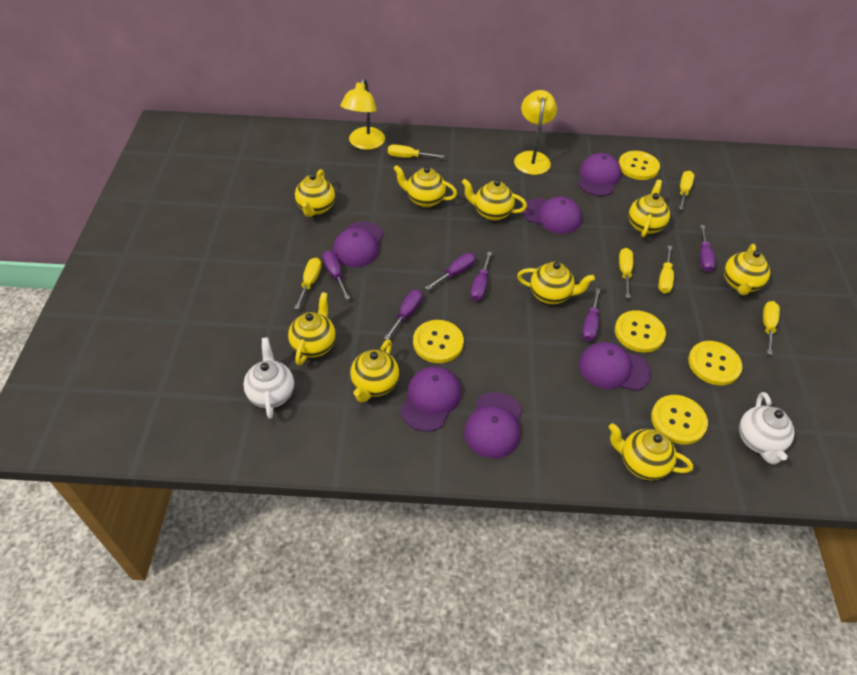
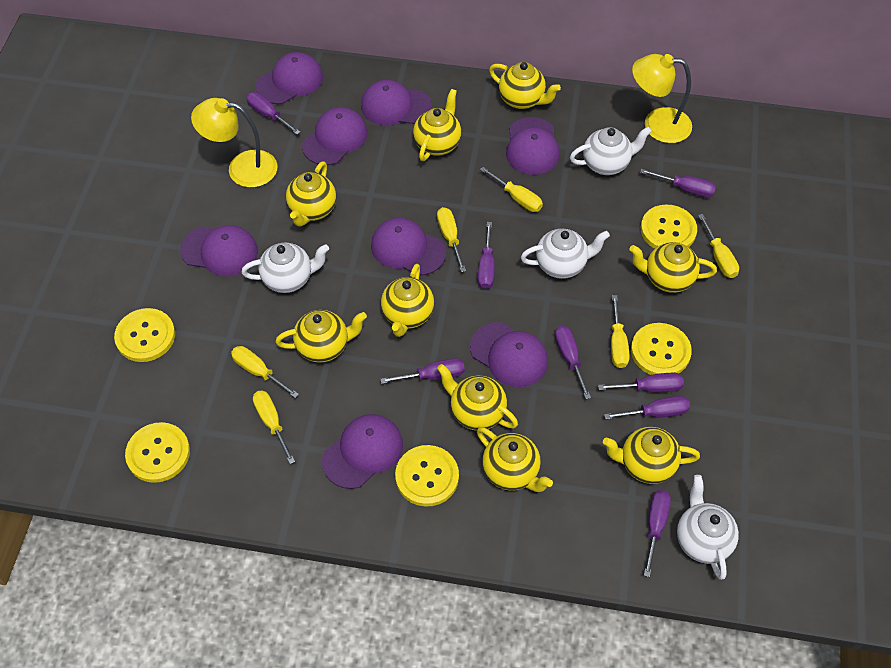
purple cap: [333,222,383,267] [400,366,461,432] [464,392,523,458] [523,197,582,234] [578,153,621,196] [579,342,652,391] = 6 -> [180,225,258,277] [256,52,323,104] [302,107,368,165] [322,414,403,489] [361,80,432,125] [371,218,446,276] [470,322,548,387] [506,117,560,175] = 8
purple screwdriver: [323,251,350,300] [384,290,422,340] [425,253,476,290] [470,252,492,301] [582,288,600,341] [700,225,716,272] = 6 -> [246,92,300,135] [380,358,465,384] [478,222,495,289] [555,326,591,399] [598,373,684,392] [604,396,690,420] [640,169,716,198] [644,490,671,577] = 8
white teapot: [243,337,294,419] [739,392,795,464] = 2 -> [241,243,329,293] [521,229,610,279] [570,127,652,175] [677,475,739,580] = 4

